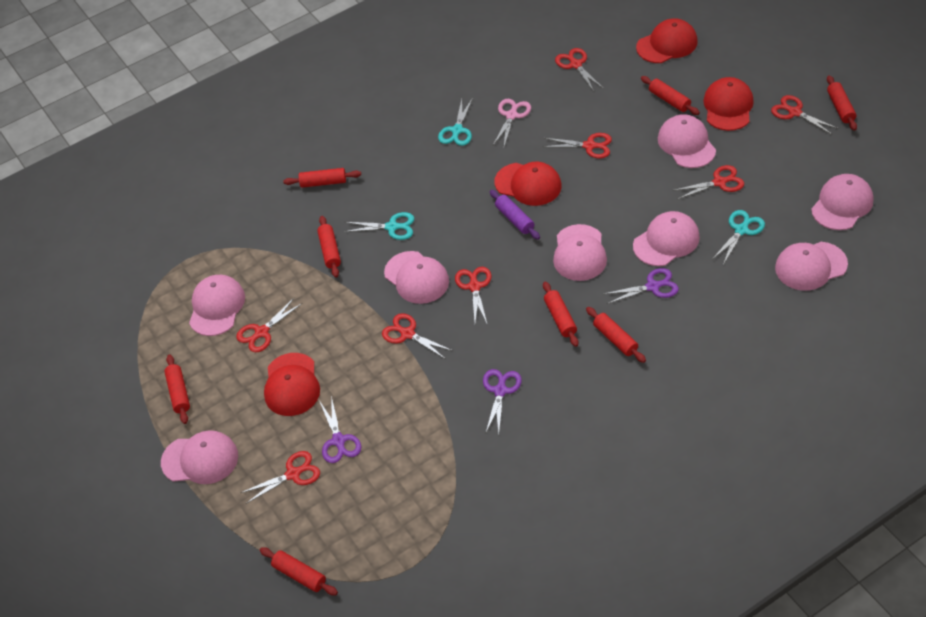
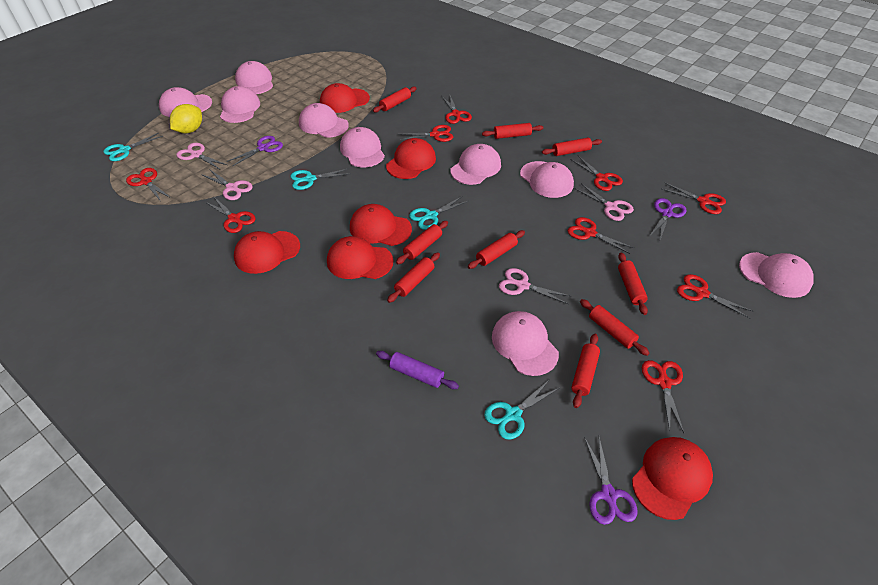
pink cap: [161,430,238,484] [189,275,245,336] [384,251,449,304] [553,224,607,281] [633,211,700,266] [658,114,716,168] [775,242,848,291] [811,174,873,230] = 8 -> [159,87,212,117] [220,86,260,123] [235,61,273,94] [299,103,349,138] [340,127,385,167] [450,144,501,185] [492,311,559,376] [520,161,574,198] [739,252,814,298] = 9
pink scissors: [493,99,531,146] = 1 -> [176,143,227,169] [201,169,253,200] [499,268,572,304] [574,184,634,221] = 4
red cap: [264,353,320,416] [495,162,562,206] [636,18,698,63] [703,77,754,131] = 4 -> [234,231,300,274] [320,83,370,113] [327,236,394,279] [350,204,412,246] [386,138,436,179] [632,437,713,520] = 6
red rolling pin: [164,355,190,424] [260,547,338,595] [283,168,361,188] [317,216,341,278] [543,282,578,347] [586,307,646,363] [641,76,700,115] [827,75,857,131] = 8 -> [373,87,417,113] [387,252,440,303] [396,221,448,264] [468,230,525,269] [482,123,543,139] [542,138,602,156] [571,334,600,408] [580,299,649,356] [618,252,648,315] = 9
red scissors: [236,298,303,352] [241,451,320,504] [382,313,453,359] [455,267,492,323] [543,133,612,158] [555,48,604,91] [672,165,744,199] [771,95,839,135] = 8 -> [126,168,171,200] [205,196,255,233] [398,125,453,142] [442,95,472,124] [568,217,634,254] [570,155,623,191] [642,360,684,433] [662,183,726,214] [677,274,754,319] = 9
turquoise scissors: [344,212,414,240] [438,98,473,146] [713,210,765,265] = 3 -> [104,133,163,161] [290,168,351,190] [409,196,468,230] [484,379,559,440] = 4
yellow lemon: none = 0 -> [170,104,202,133] = 1

